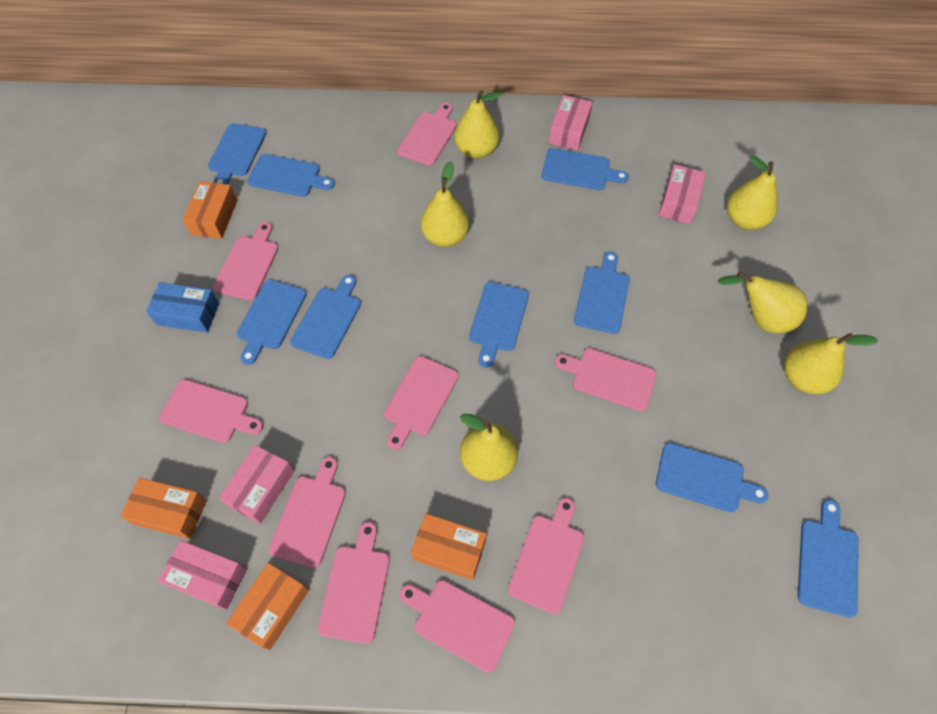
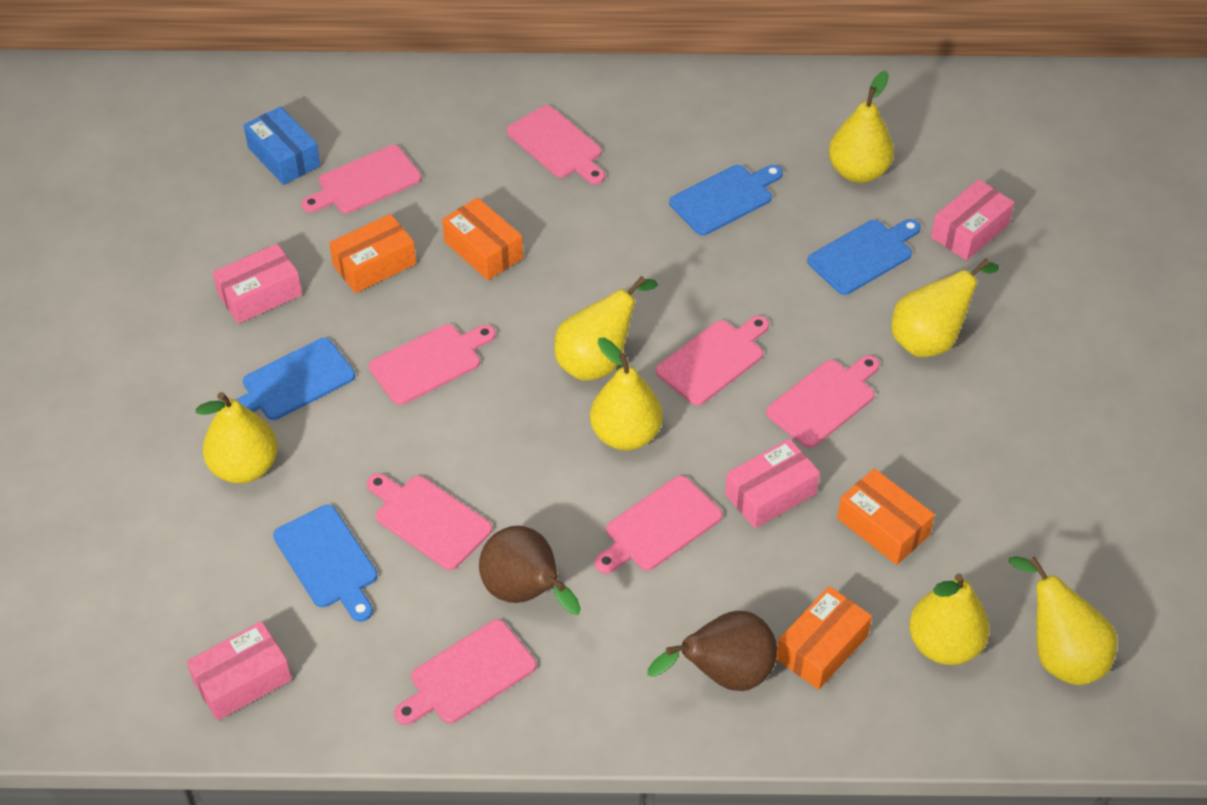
blue cutting board: [208,123,266,184] [237,280,307,365] [247,154,335,197] [290,275,361,359] [469,282,529,368] [542,148,629,190] [574,252,630,334] [656,443,768,512] [798,499,859,617] = 9 -> [236,338,355,420] [273,505,377,622] [669,165,783,235] [807,219,921,295] = 4
brown pear: none = 0 -> [479,526,581,615] [648,611,777,691] = 2
pink cutting board: [159,379,263,443] [213,222,278,300] [269,457,346,568] [318,522,390,643] [384,356,458,450] [398,103,457,165] [399,580,515,672] [508,498,584,614] [555,348,656,411] = 9 -> [301,145,421,214] [367,473,492,570] [369,324,496,405] [394,619,536,725] [507,105,605,184] [595,476,722,574] [656,316,769,406] [766,355,880,448] = 8
yellow pear: [420,161,469,247] [454,90,502,159] [460,413,518,481] [717,272,808,333] [727,156,778,230] [784,333,878,394] = 6 -> [196,392,277,483] [554,276,658,381] [590,338,662,451] [829,71,894,183] [891,258,999,357] [909,573,990,665] [1009,556,1117,685] = 7

